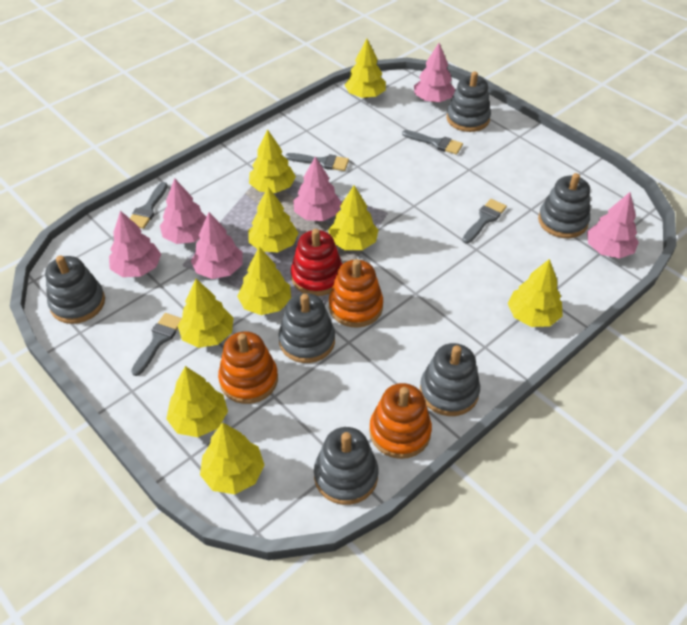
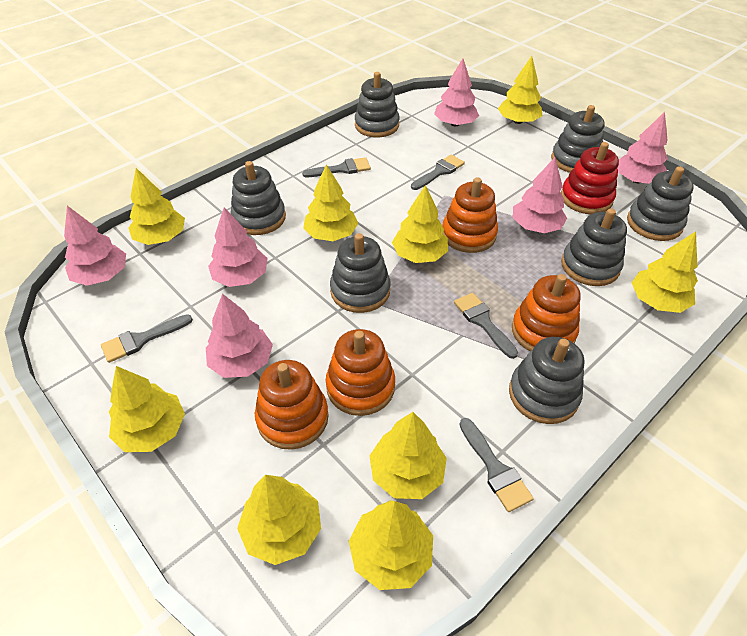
grey stacking toy: [45,255,105,324] [278,293,335,363] [314,427,378,505] [420,343,480,416] [447,71,491,132] [538,173,590,238] = 6 -> [231,161,286,235] [330,233,391,313] [355,72,400,138] [509,337,584,424] [551,105,605,173] [561,208,627,286] [627,166,694,241] = 7
orange stacking toy: [218,331,278,404] [329,259,383,328] [369,383,432,459] = 3 -> [255,360,329,450] [326,329,395,416] [442,177,498,253] [512,274,580,351] = 4

